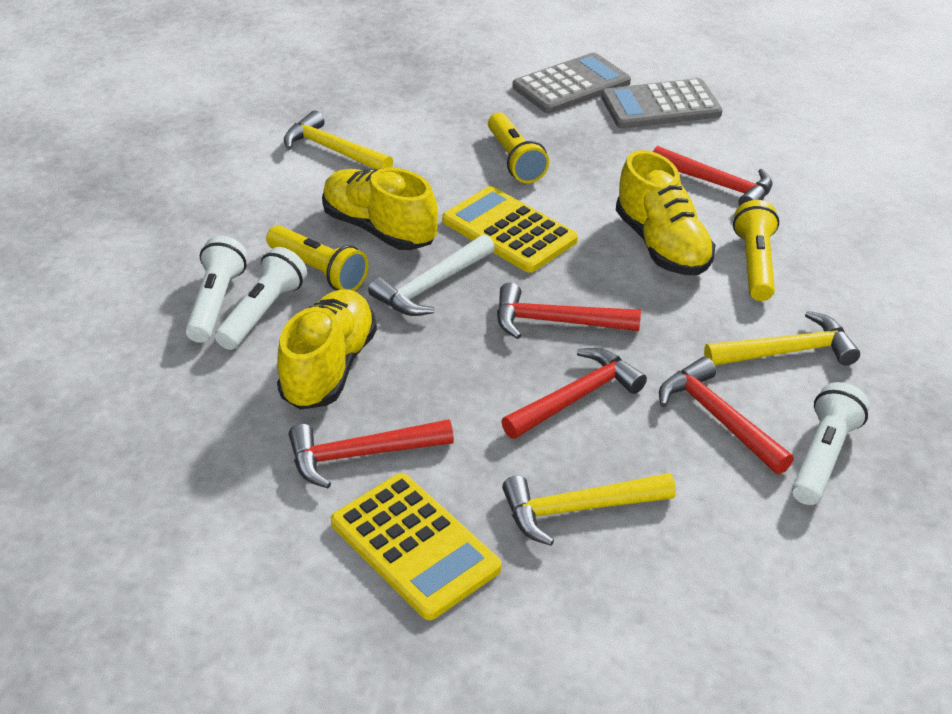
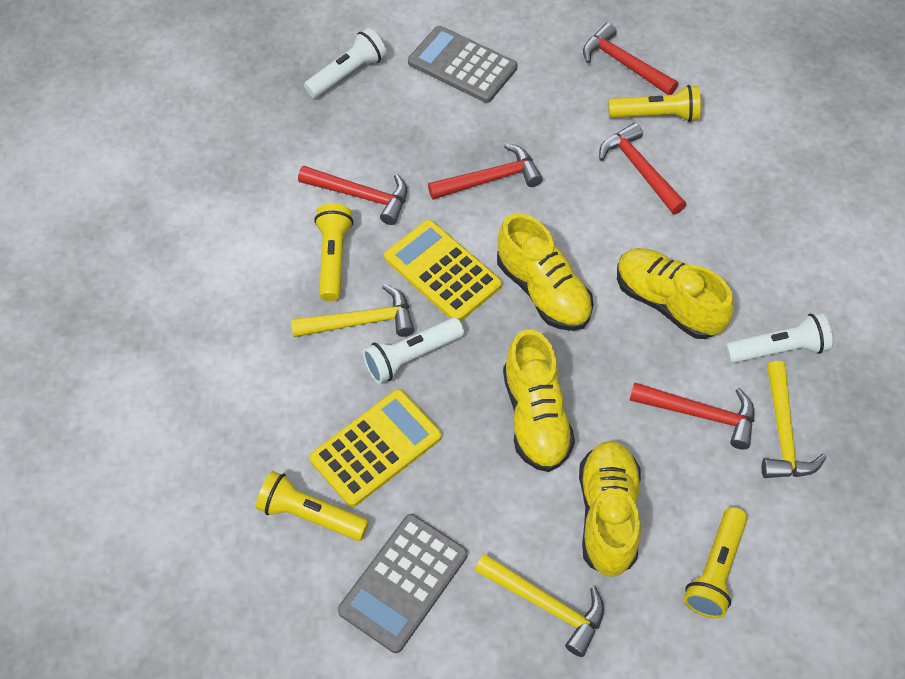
white hammer: [368,234,495,316] = 1 -> none = 0
yellow flashlight: [266,225,368,291] [488,113,549,183] [733,200,779,301] = 3 -> [256,471,369,541] [314,203,353,301] [608,85,701,122] [684,507,747,619] = 4
yellow shoe: [277,289,377,410] [322,167,438,250] [616,150,715,275] = 3 -> [497,213,593,331] [503,329,575,472] [579,441,641,577] [617,248,734,339] = 4

